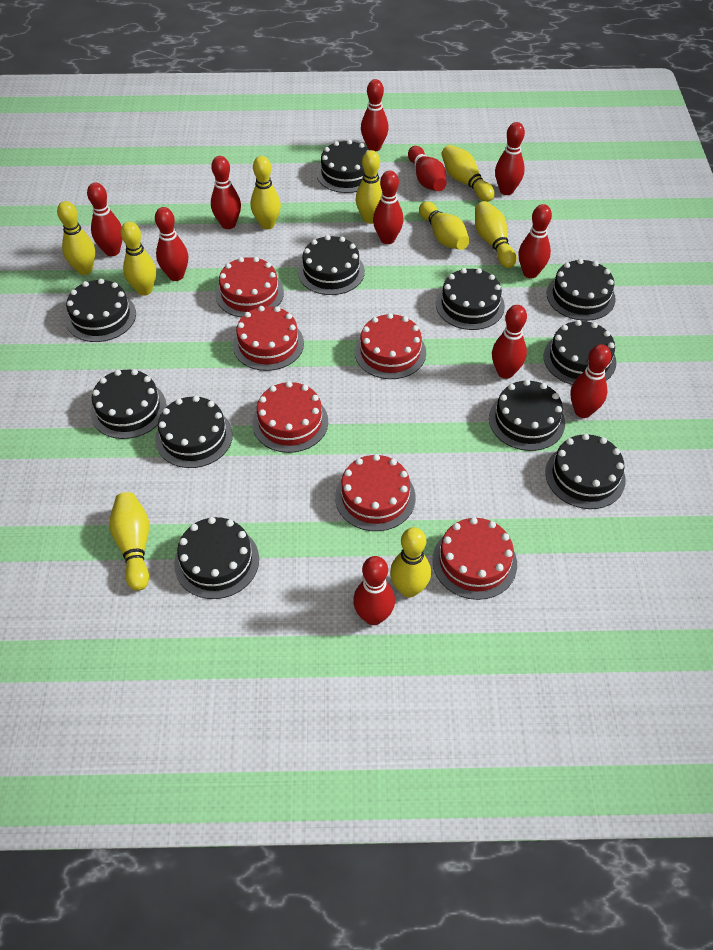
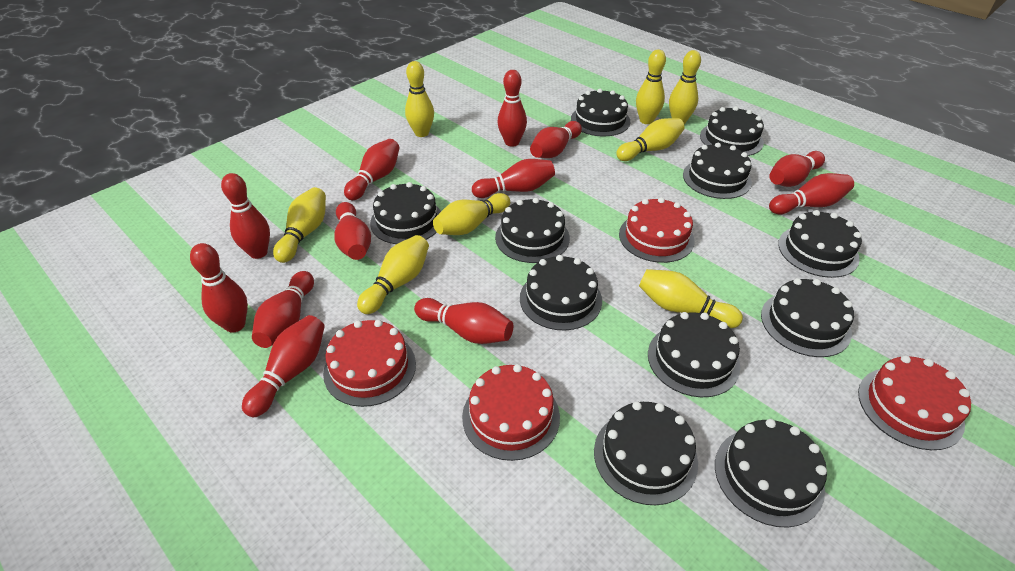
red bowling pin: [87,183,123,256] [155,207,188,281] [211,156,241,229] [353,556,395,625] [361,79,389,152] [373,171,404,244] [408,146,446,191] [492,305,527,379] [495,122,525,195] [519,204,552,278] [571,344,611,418] = 11 -> [190,243,248,332] [221,173,270,259] [242,315,325,417] [252,271,314,348] [334,202,371,260] [344,139,400,200] [414,298,513,344] [472,159,555,198] [498,70,527,147] [530,121,582,158] [769,151,825,187] [769,173,854,214] = 12
red cake: [216,257,284,317] [233,306,304,371] [252,381,328,453] [335,454,416,531] [355,313,426,379] [432,517,517,600] = 6 -> [323,320,416,407] [462,364,560,461] [619,198,695,263] [858,355,971,450] = 4
yellow bowling pin: [57,201,95,275] [109,492,149,591] [121,222,156,296] [251,156,281,230] [356,150,382,224] [390,527,431,597] [419,202,470,250] [441,145,495,202] [475,201,517,268] = 9 -> [273,187,326,263] [357,235,429,314] [405,61,434,137] [433,193,510,235] [616,118,685,161] [636,50,666,124] [639,269,743,328] [669,50,701,124] = 8

